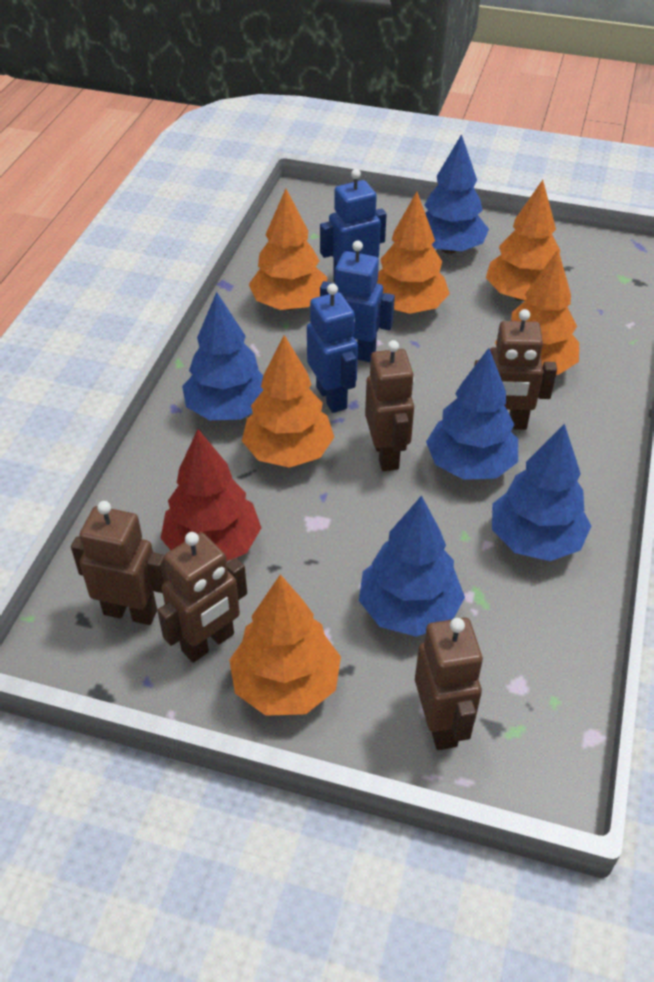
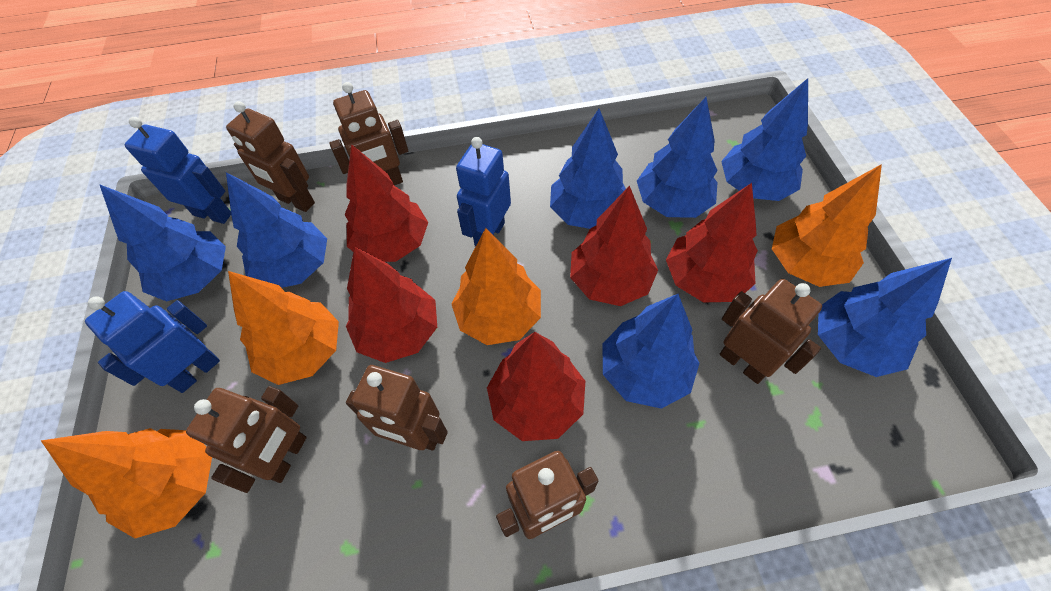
blue tree: [182,292,263,420] [359,496,465,637] [424,134,489,254] [426,348,518,480] [492,423,591,561] = 5 -> [99,184,226,301] [226,172,327,288] [550,109,626,229] [602,294,700,409] [637,97,718,218] [721,78,808,201] [818,258,952,377] = 7
brown robot: [71,501,168,625] [157,532,247,663] [365,340,414,471] [415,618,483,750] [474,309,557,430] = 5 -> [186,386,307,493] [226,101,315,212] [329,82,408,185] [346,365,448,451] [496,451,598,539] [720,279,822,384] = 6
orange tree: [229,574,341,716] [242,335,334,468] [249,189,327,310] [377,192,450,314] [486,180,560,301] [495,250,579,375] = 6 -> [41,428,212,538] [228,271,339,385] [452,228,541,345] [772,164,882,287] = 4
red tree: [160,429,261,561] = 1 -> [345,144,428,262] [346,247,437,363] [487,332,585,441] [570,186,658,306] [666,183,758,303] = 5

